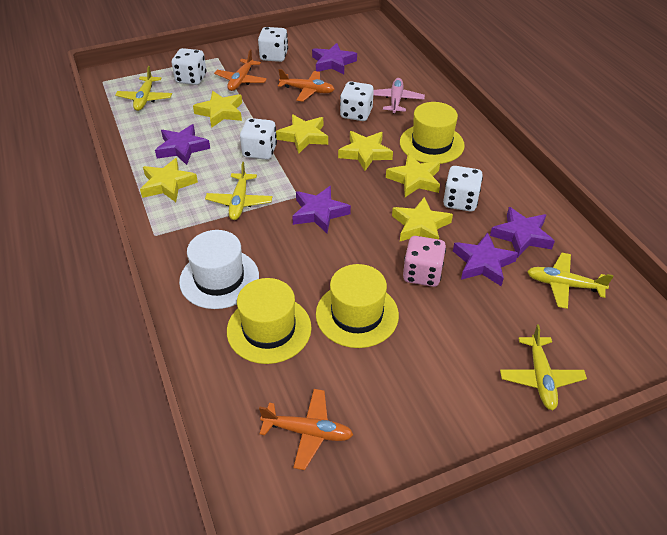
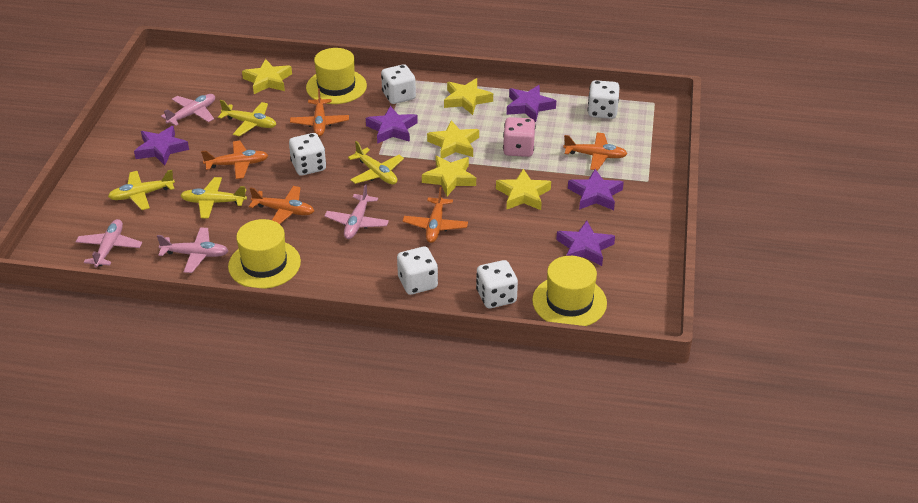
orange plane: [214,49,267,91] [259,389,353,470] [278,69,335,102] = 3 -> [201,141,268,179] [249,186,314,224] [290,88,349,137] [403,187,468,243] [563,132,628,170] = 5
pink plane: [373,78,425,114] = 1 -> [76,219,142,267] [157,227,228,273] [161,94,215,126] [324,184,389,239] = 4
white hat: [179,230,259,309] = 1 -> none = 0
yellow star: [140,158,198,202] [193,91,242,128] [276,114,328,154] [338,131,393,171] [386,154,440,197] [392,197,453,241] = 6 -> [242,59,292,94] [422,156,476,196] [427,121,479,158] [444,78,493,115] [496,169,551,210] = 5

